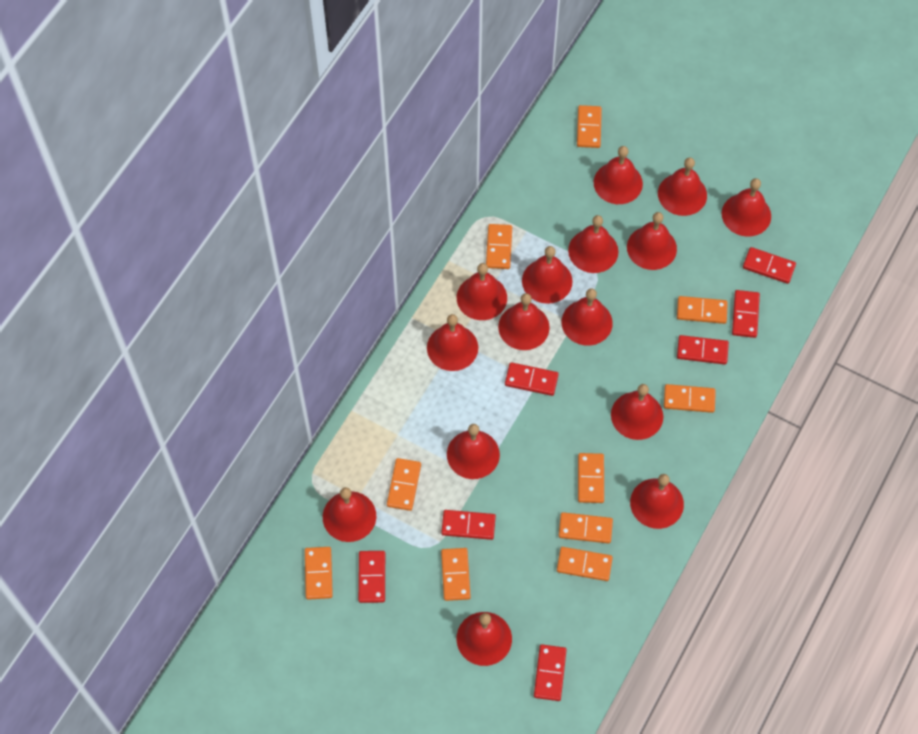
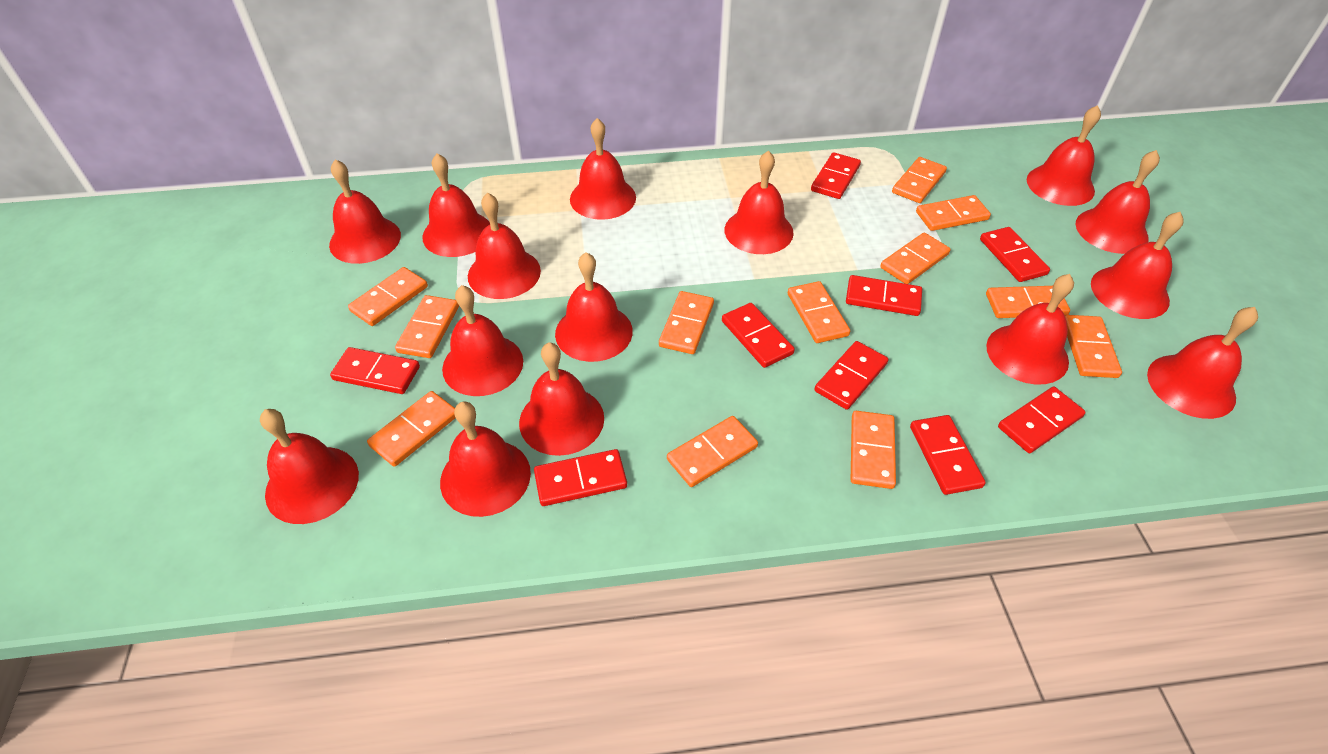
orange domino: [305,547,333,600] [387,458,421,511] [441,548,471,601] [486,224,512,269] [557,547,613,581] [559,512,613,544] [577,105,602,148] [578,453,604,503] [664,384,716,413] [677,296,728,324] = 10 -> [348,267,428,326] [367,391,456,467] [395,295,459,358] [659,291,714,354] [667,416,758,487] [788,281,850,343] [851,411,896,489] [880,233,951,284] [892,157,947,203] [916,195,991,231] [986,286,1070,318] [1065,315,1122,378] = 12
red domino: [358,551,385,603] [441,510,496,540] [505,362,559,396] [534,644,567,701] [677,335,729,365] [732,290,760,338] [743,247,796,284] = 7 -> [330,347,420,394] [534,449,627,506] [722,303,795,368] [811,152,861,199] [815,341,888,410] [846,275,922,316] [910,415,986,495] [980,227,1050,282] [998,387,1086,453] = 9

